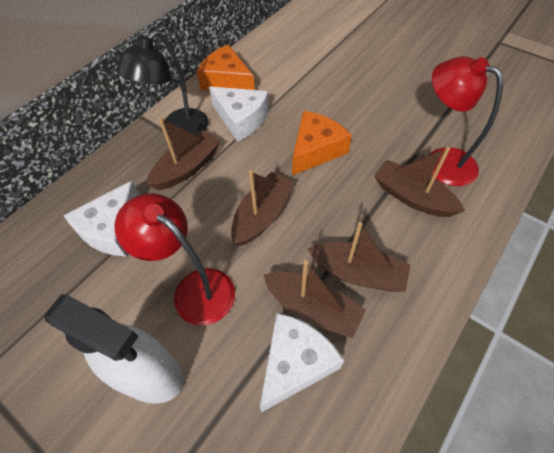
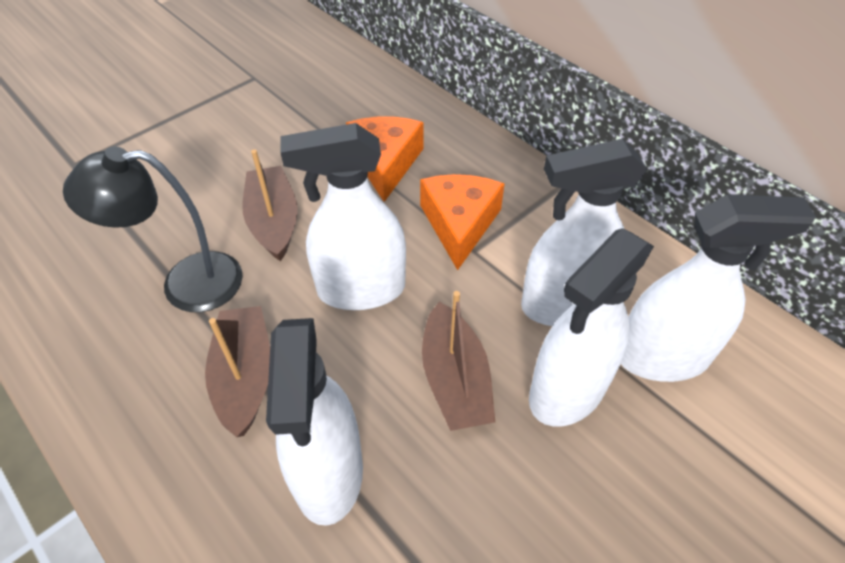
brown boat: [146,117,220,190] [231,170,294,246] [264,260,366,338] [308,222,411,292] [374,147,465,217] = 5 -> [205,306,270,437] [242,149,298,261] [422,291,495,431] = 3
red lamp: [115,194,235,325] [429,56,503,186] = 2 -> none = 0
white cheese: [63,181,140,256] [209,87,269,142] [260,313,344,412] = 3 -> none = 0
white spray bottle: [44,294,183,404] = 1 -> [266,318,363,526] [280,123,406,310] [521,139,647,326] [529,228,654,427] [621,194,816,382] = 5

